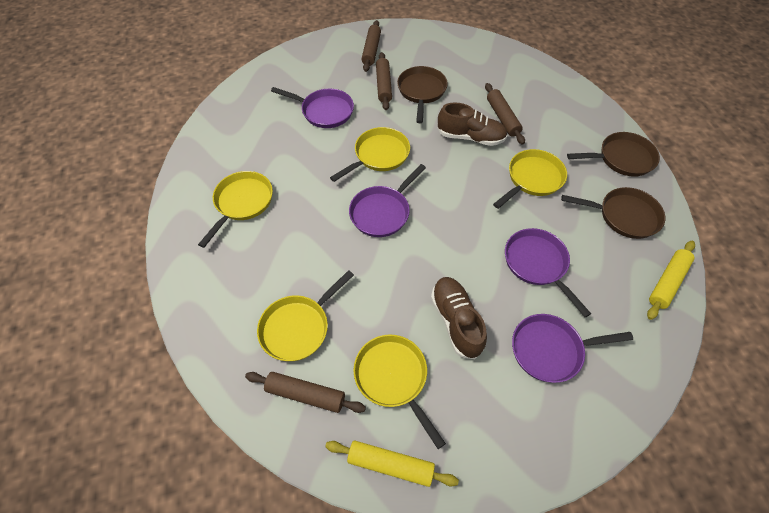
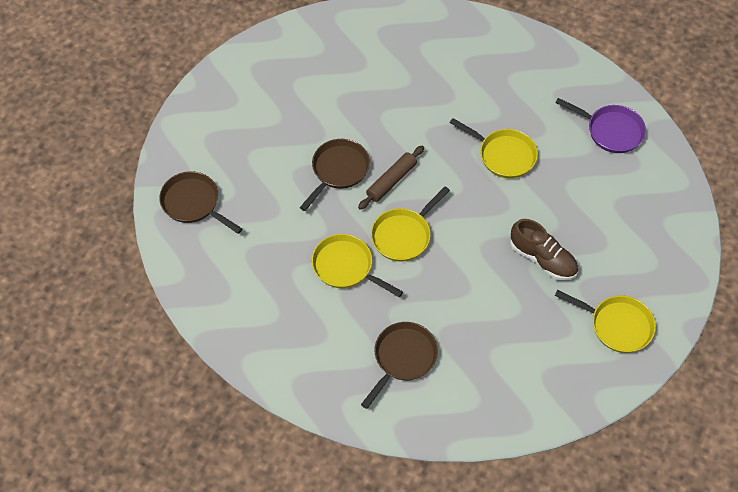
brown rolling pin: [245,372,366,413] [361,20,381,72] [376,52,392,110] [485,83,525,145] = 4 -> [358,145,424,210] = 1
brown shoe: [431,277,487,359] [437,102,507,146] = 2 -> [510,219,578,280] = 1
purple pan: [271,87,354,128] [349,164,426,237] [505,228,591,317] [512,314,633,383] = 4 -> [555,98,646,153] = 1
yellow pan: [198,171,273,248] [257,270,354,361] [330,127,410,182] [353,335,446,449] [493,149,567,209] = 5 -> [312,234,403,297] [371,187,450,262] [450,118,538,178] [555,290,656,353] = 4
yellow rolling pin: [325,441,459,487] [647,241,695,320] = 2 -> none = 0

